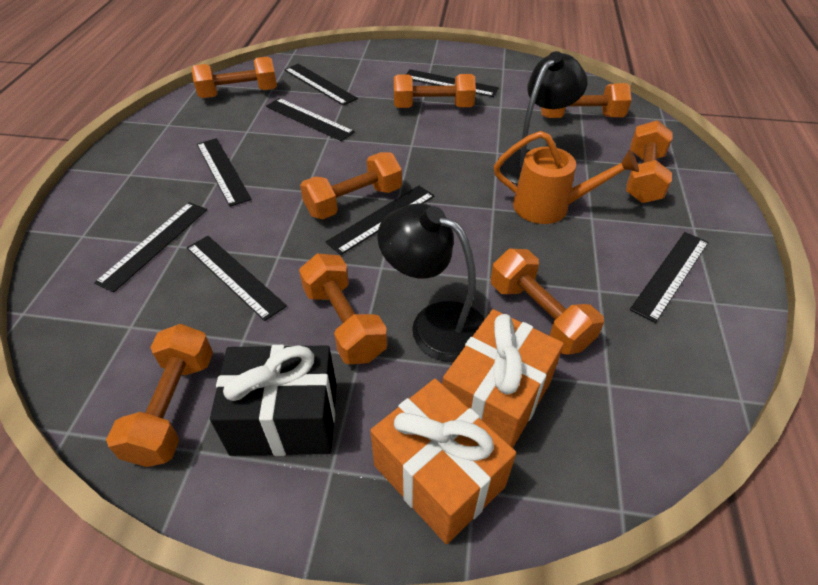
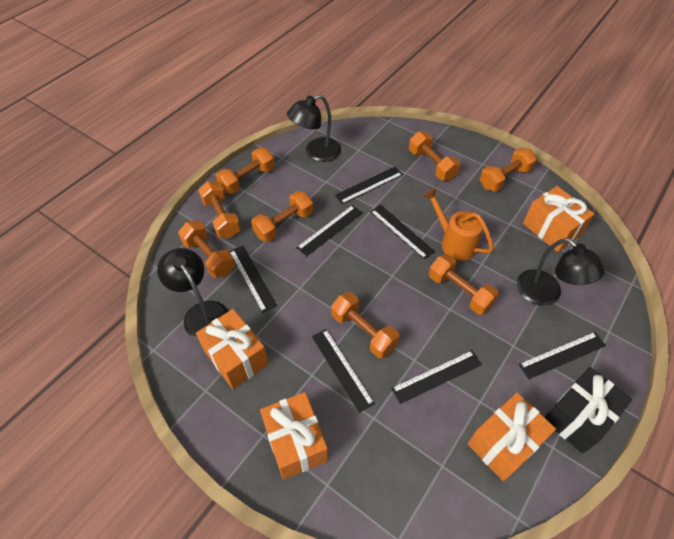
black lamp: [377,203,485,362] [500,51,588,185] = 2 -> [157,248,228,339] [287,95,341,162] [517,238,605,306] = 3
black ruler: [94,202,207,292] [187,236,287,321] [197,138,252,207] [266,98,355,141] [284,64,358,106] [326,185,435,255] [406,69,499,97] [630,232,709,323] = 8 -> [229,246,277,313] [296,205,363,257] [312,329,375,413] [335,167,403,204] [370,205,435,259] [391,350,482,404] [519,332,606,379] = 7
orange gift: [370,379,516,544] [442,309,564,448] = 2 -> [196,309,269,389] [260,392,328,480] [467,393,556,481] [523,186,594,252] = 4

